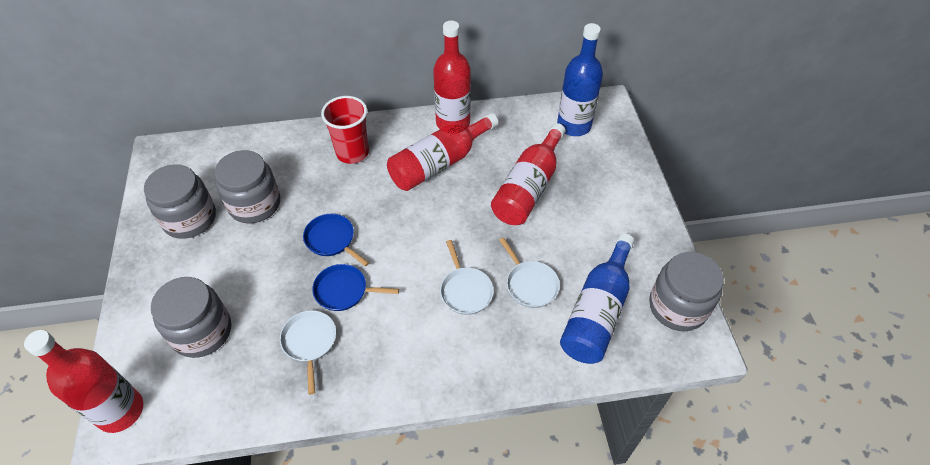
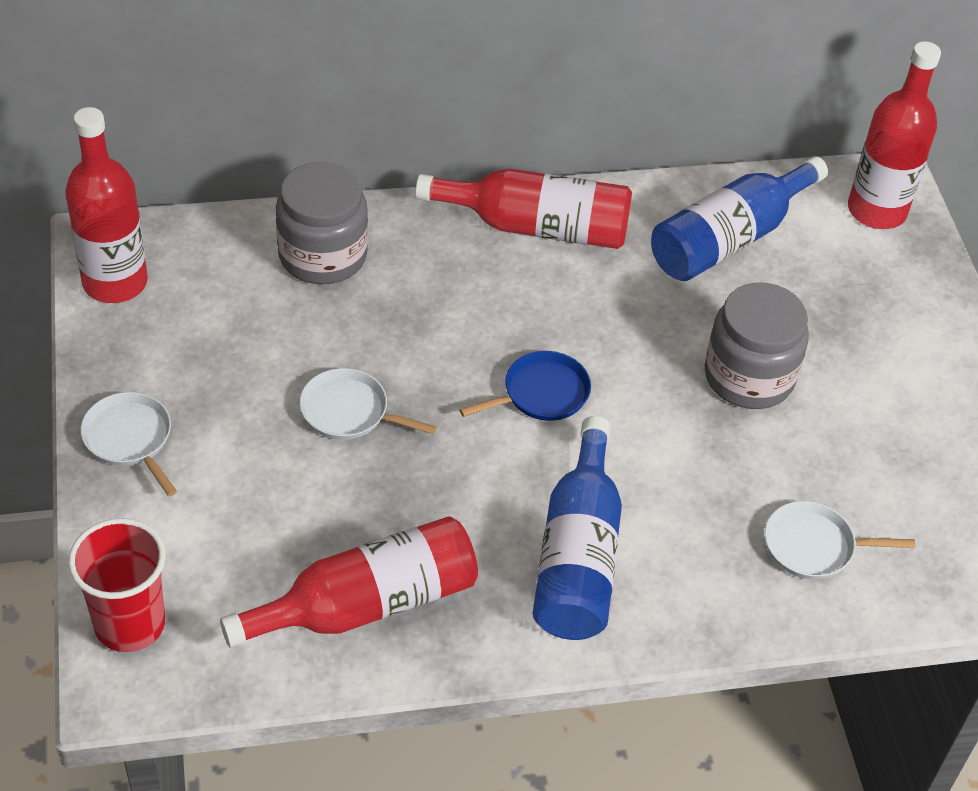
blue pan: [303,214,369,266] [312,264,399,311] = 2 -> [459,351,591,421] = 1
grey jar: [144,164,216,239] [151,277,231,358] [215,150,280,224] [649,252,724,331] = 4 -> [276,162,368,284] [704,282,809,409] = 2

